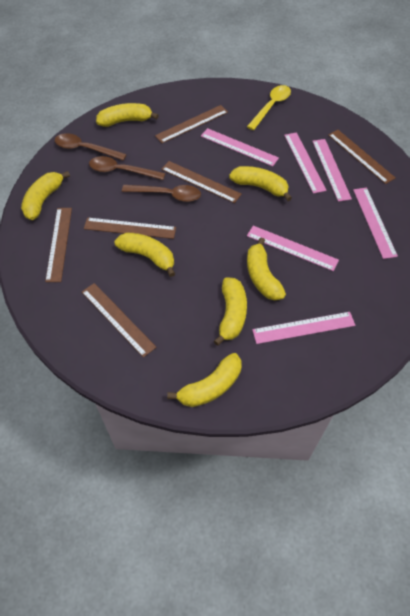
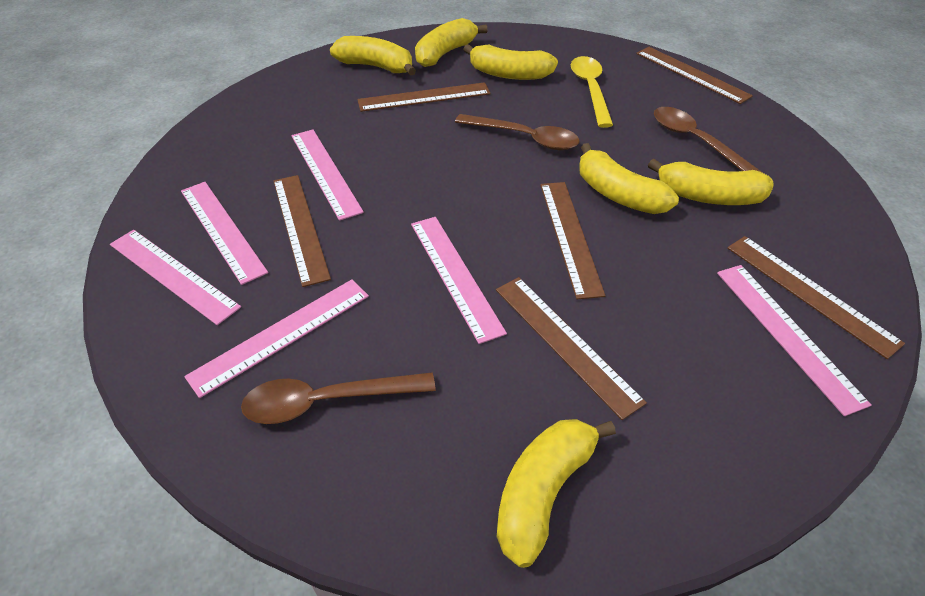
yellow banana: [21,171,70,220] [96,103,159,127] [114,232,175,277] [167,353,242,407] [214,277,247,346] [229,166,292,201] [247,238,286,301] = 7 -> [330,36,416,76] [415,18,488,67] [463,44,558,80] [497,419,616,568] [579,143,679,214] [648,159,774,205] = 6

